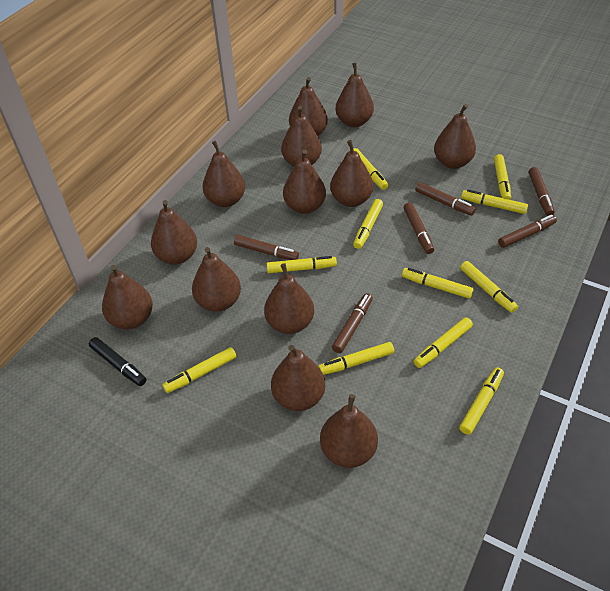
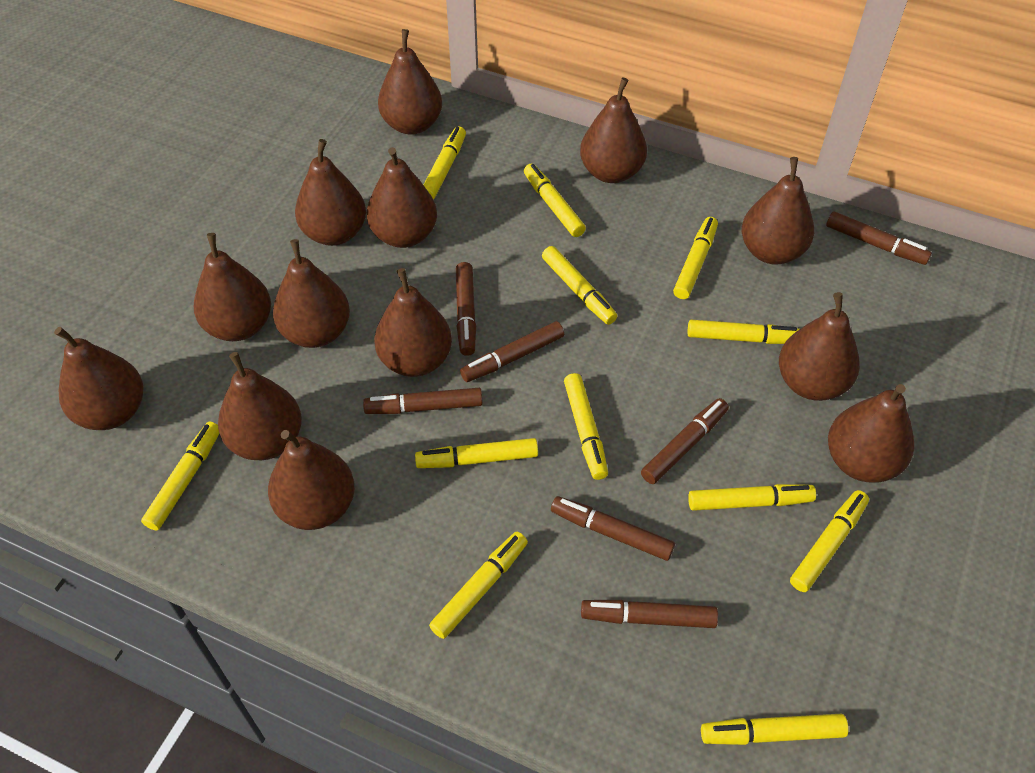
black marker: [89,337,146,386] = 1 -> none = 0
brown marker: [234,235,299,260] [332,293,373,353] [404,202,434,254] [415,182,476,216] [498,215,557,248] [529,167,555,216] = 6 -> [363,388,483,414] [456,262,476,356] [460,321,564,382] [551,496,675,561] [581,599,718,628] [641,398,729,484] [826,211,932,265] = 7
yellow marker: [162,347,236,393] [267,256,337,273] [318,342,394,375] [353,148,388,190] [353,199,383,249] [402,268,474,299] [414,317,473,368] [459,367,504,435] [460,261,518,313] [461,190,528,214] [494,154,511,200] = 11 -> [141,422,220,530] [415,438,538,468] [424,127,466,200] [429,532,528,639] [524,164,586,237] [542,246,617,325] [564,373,608,480] [673,217,718,299] [688,320,800,344] [688,484,816,511] [701,714,848,745] [790,490,869,592] = 12

